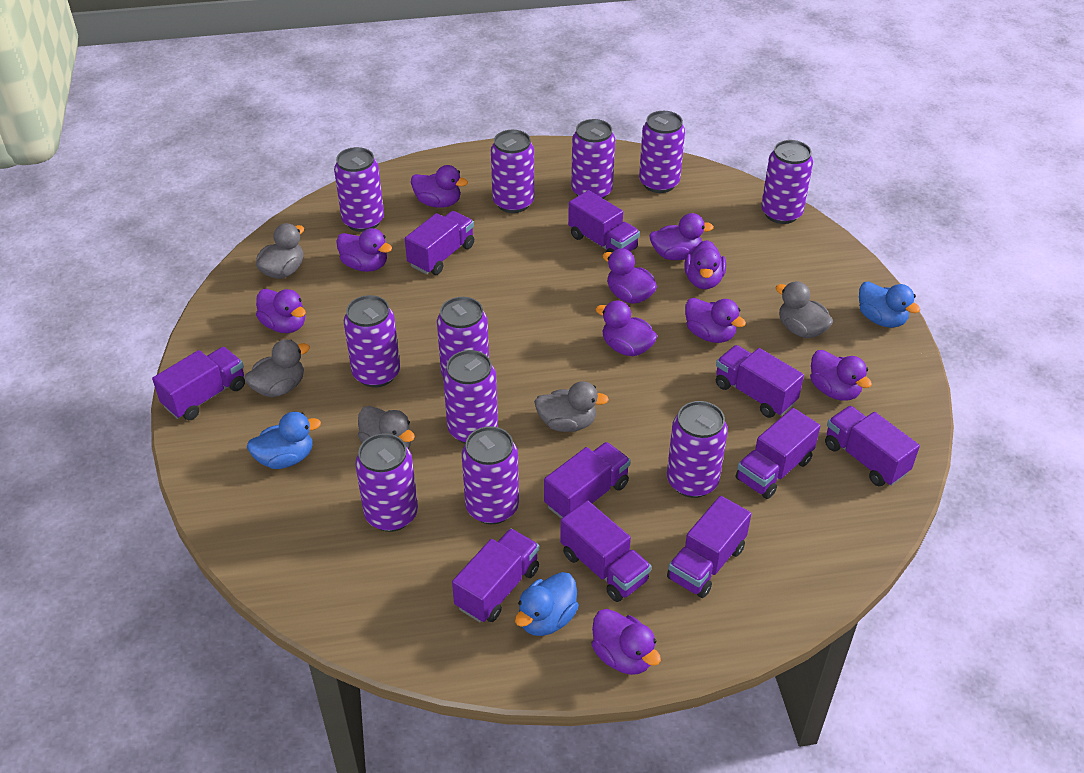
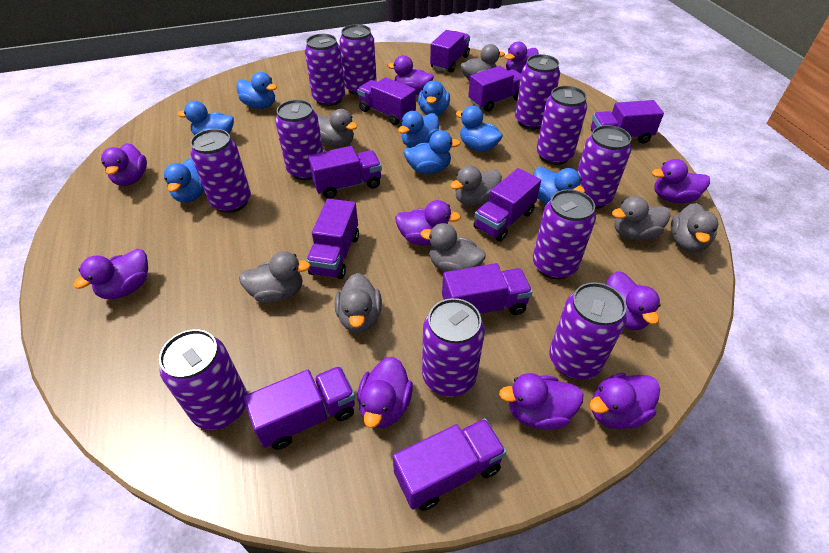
blue duck: [247,412,321,469] [515,572,579,636] [859,282,920,328] = 3 -> [164,158,204,203] [178,101,234,135] [236,72,277,109] [398,111,439,148] [403,130,461,174] [418,81,450,116] [456,106,503,152] [533,167,585,204] = 8
grey duck: [244,339,310,397] [256,223,304,279] [358,406,415,449] [534,381,609,432] [776,281,833,338] = 5 -> [239,251,311,303] [317,109,358,147] [335,273,382,333] [420,223,486,272] [450,165,502,206] [460,44,505,81] [612,196,671,241] [671,203,718,252] = 8

